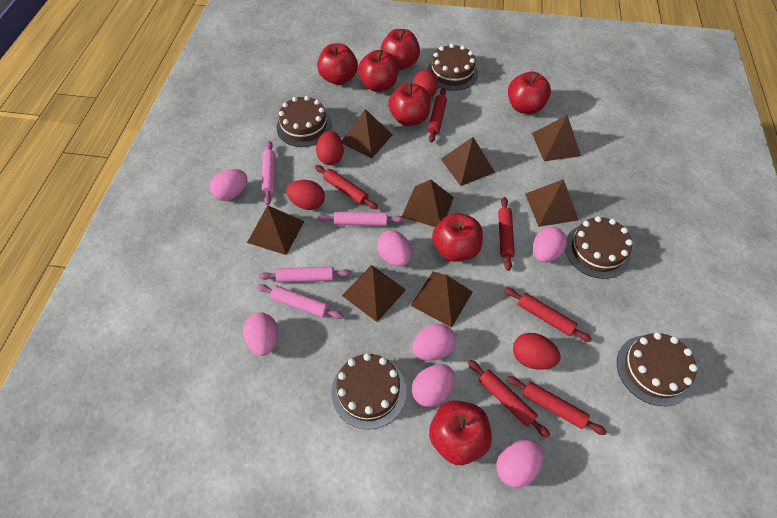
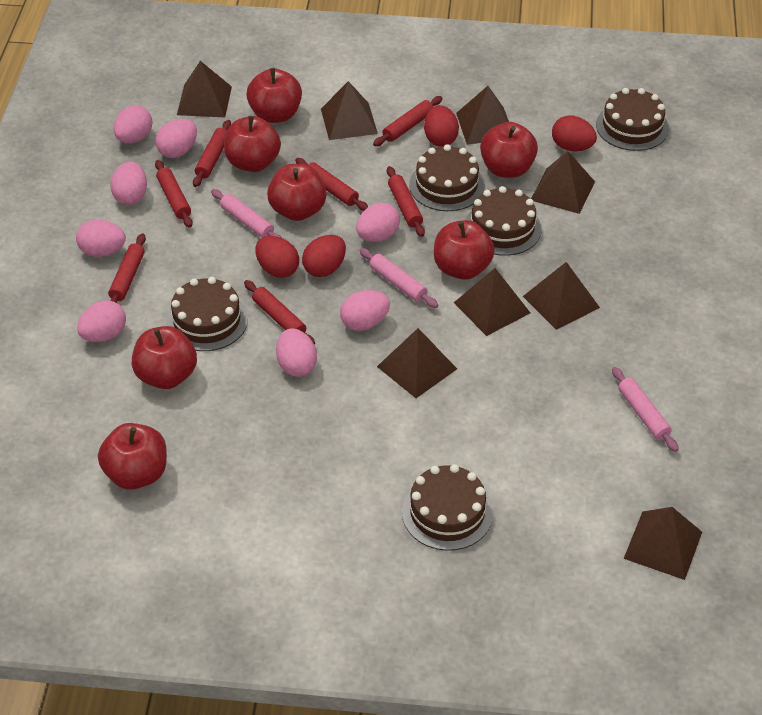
pink egg: [210,169,247,201] [243,313,278,356] [377,230,411,266] [412,324,456,361] [412,364,455,407] [496,440,543,488] [533,227,567,263] = 7 -> [76,220,126,257] [77,300,126,342] [110,162,147,205] [113,105,153,143] [156,119,197,158] [276,328,317,377] [340,290,390,331] [356,203,400,242] = 8
pink rolling pin: [257,284,344,319] [259,266,351,283] [261,141,275,205] [318,212,404,226] = 4 -> [211,189,282,238] [359,248,438,308] [612,367,679,452] = 3
red rolling pin: [315,165,378,209] [428,88,447,143] [468,360,550,438] [498,197,515,271] [504,287,592,342] [507,376,607,435] = 6 -> [108,234,146,303] [155,160,193,228] [193,120,231,187] [244,280,315,345] [295,158,368,211] [373,96,443,146] [387,166,425,237] = 7

